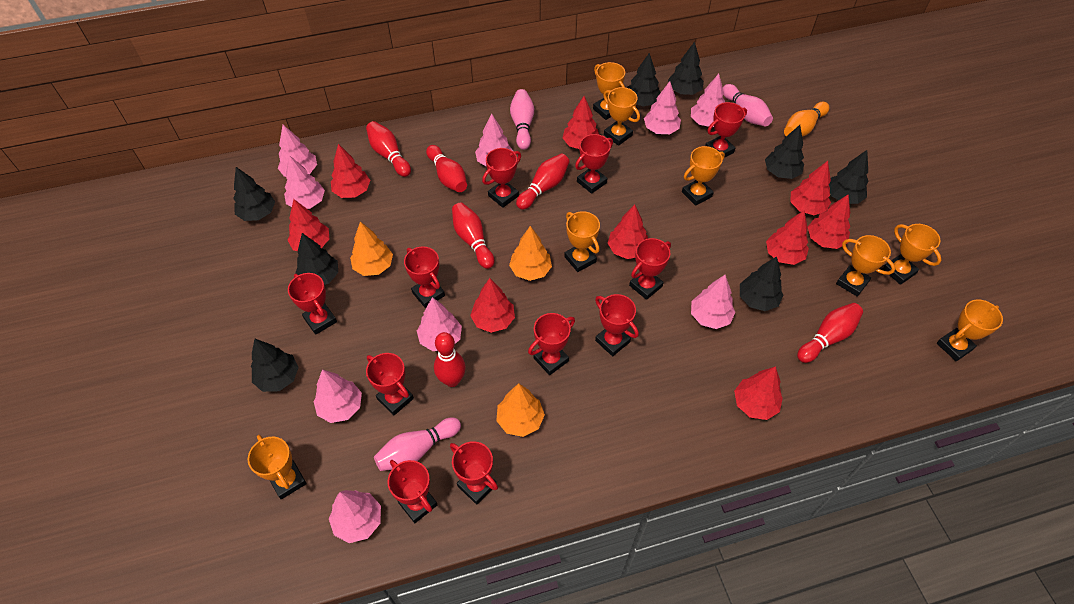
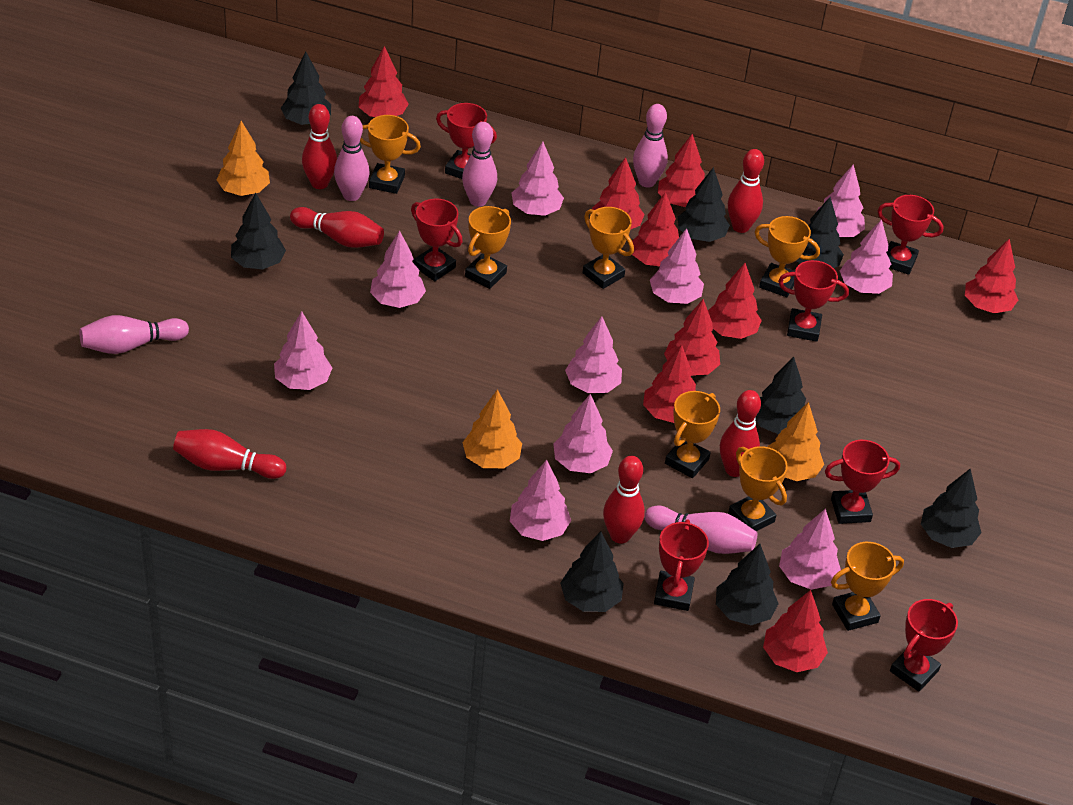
orange bowling pin: [784,102,829,137] = 1 -> none = 0
orange trophy: [248,435,307,499] [564,211,600,272] [593,62,625,120] [603,87,640,146] [682,146,725,206] [836,235,895,297] [883,224,941,285] [937,300,1003,361] = 8 -> [360,115,421,194] [465,206,511,289] [582,207,634,289] [665,391,720,478] [728,446,788,531] [755,216,820,297] [831,542,904,631] = 7
pink bowling pin: [374,418,461,471] [510,89,534,150] [723,84,773,127] = 3 -> [80,315,189,354] [334,116,370,201] [462,122,497,207] [633,104,668,188] [645,506,757,554] = 5
pink tree: [278,125,317,177] [284,155,325,209] [313,369,362,423] [329,490,381,543] [417,297,462,351] [475,114,513,167] [644,81,681,134] [691,74,725,127] [691,275,736,329] = 9 -> [274,311,332,390] [370,230,426,308] [510,460,571,541] [512,142,564,216] [553,394,613,473] [565,316,622,393] [650,228,704,304] [779,508,841,590] [816,164,865,237] [840,219,893,294] = 10
red trophy: [288,273,337,335] [366,353,414,415] [387,460,437,523] [404,246,445,308] [450,441,498,505] [482,148,521,208] [528,313,575,375] [575,134,613,194] [595,294,639,356] [629,238,671,300] [705,102,747,157] = 11 -> [411,199,463,281] [436,103,497,179] [654,519,709,611] [778,260,849,342] [825,440,900,524] [878,195,944,275] [890,599,958,691] = 7

